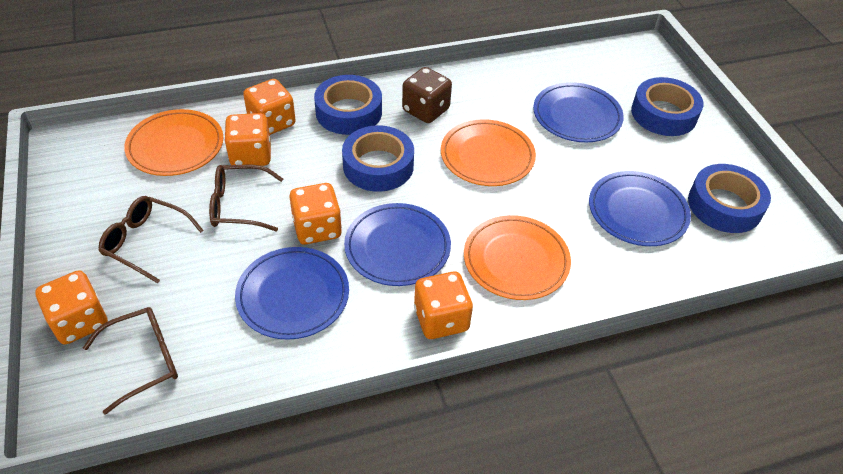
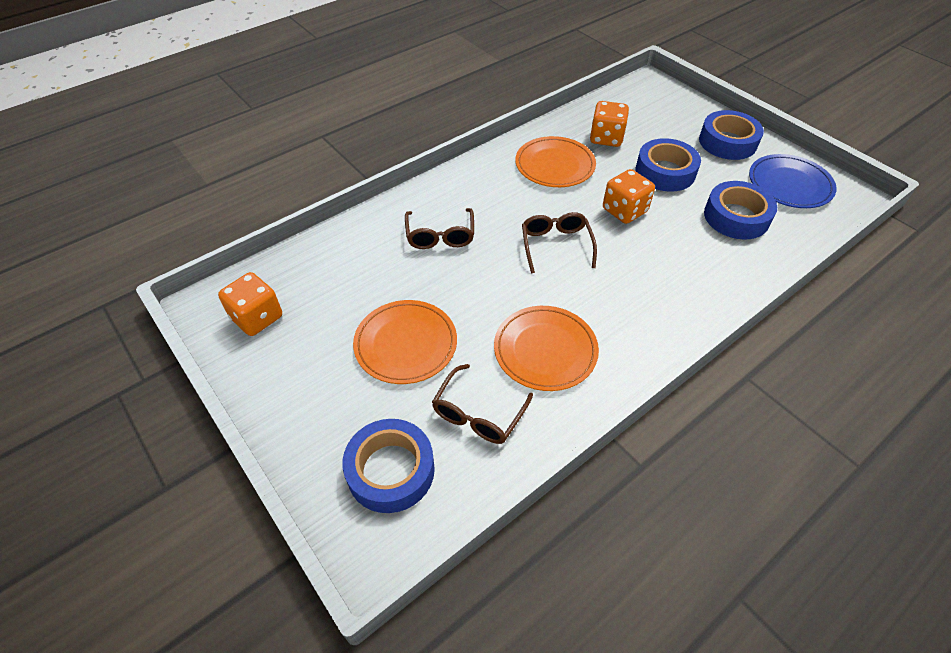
blue plate: [235,247,349,340] [344,203,451,286] [533,82,624,142] [589,171,691,246] = 4 -> [749,154,837,208] = 1
brown dice: [402,67,452,123] = 1 -> none = 0
orange dice: [35,270,108,345] [224,113,271,166] [243,79,296,135] [289,183,342,245] [414,271,473,339] = 5 -> [218,272,282,336] [590,101,629,147] [603,169,655,224] = 3

